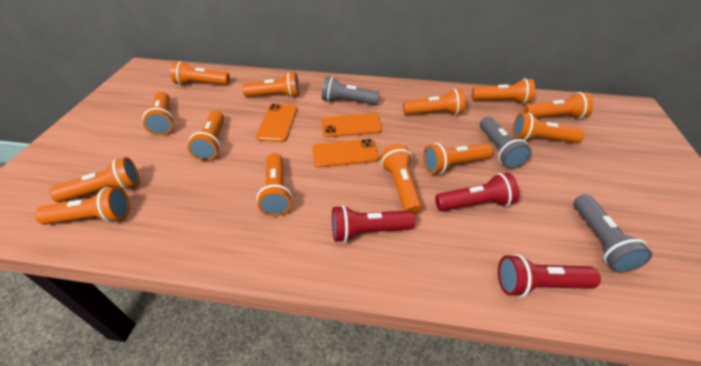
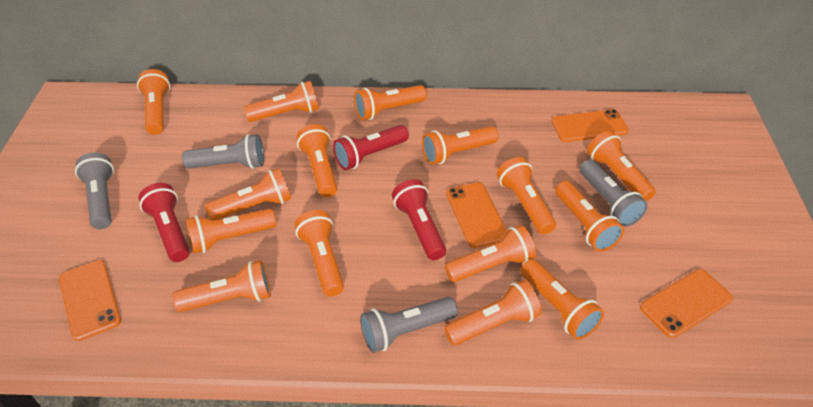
grey flashlight: [322,76,380,105] [480,117,532,169] [574,194,652,273] = 3 -> [75,152,114,229] [182,134,264,169] [360,297,458,353] [579,159,648,227] = 4
orange flashlight: [35,187,130,225] [49,157,140,203] [142,92,174,136] [171,61,230,85] [187,110,224,161] [242,72,300,98] [257,153,292,216] [381,144,422,215] [403,89,466,115] [423,143,493,174] [472,78,535,104] [512,113,585,143] [524,92,593,119] = 13 -> [137,69,170,135] [172,260,271,312] [186,209,276,254] [205,168,291,221] [244,81,319,122] [295,210,344,297] [297,124,337,197] [354,85,427,120] [422,126,499,165] [444,280,542,346] [445,225,536,282] [497,157,556,235] [520,259,604,340] [555,181,624,252] [587,131,656,201] = 15
orange phone: [256,104,297,142] [312,139,379,168] [321,113,382,138] = 3 -> [59,260,121,341] [446,182,507,248] [551,109,629,142] [640,269,733,338] = 4

